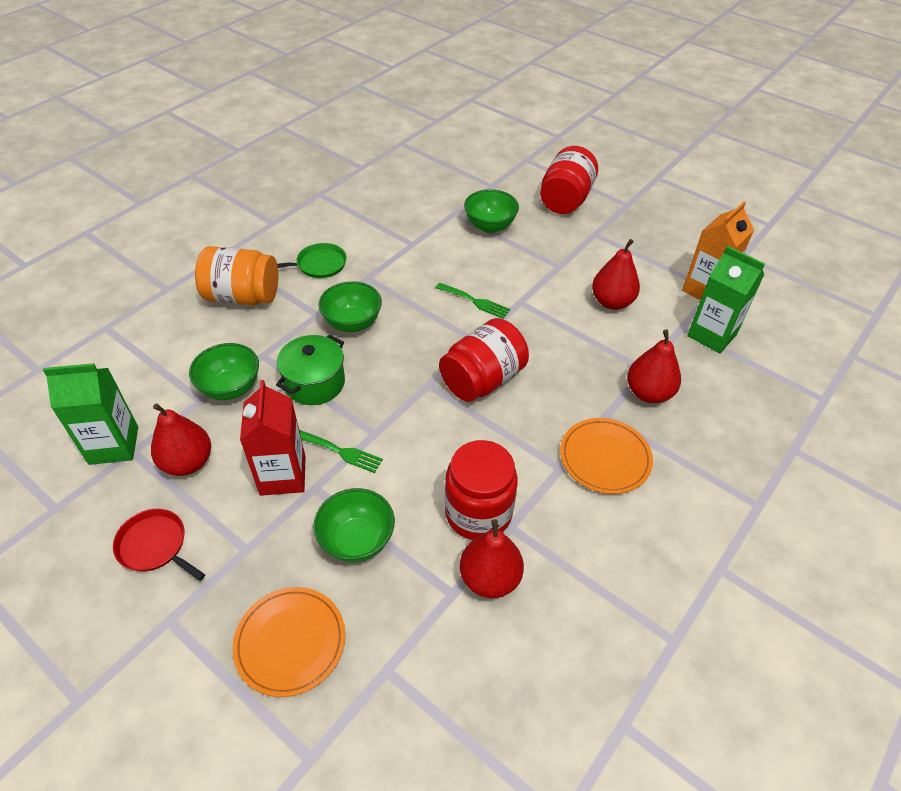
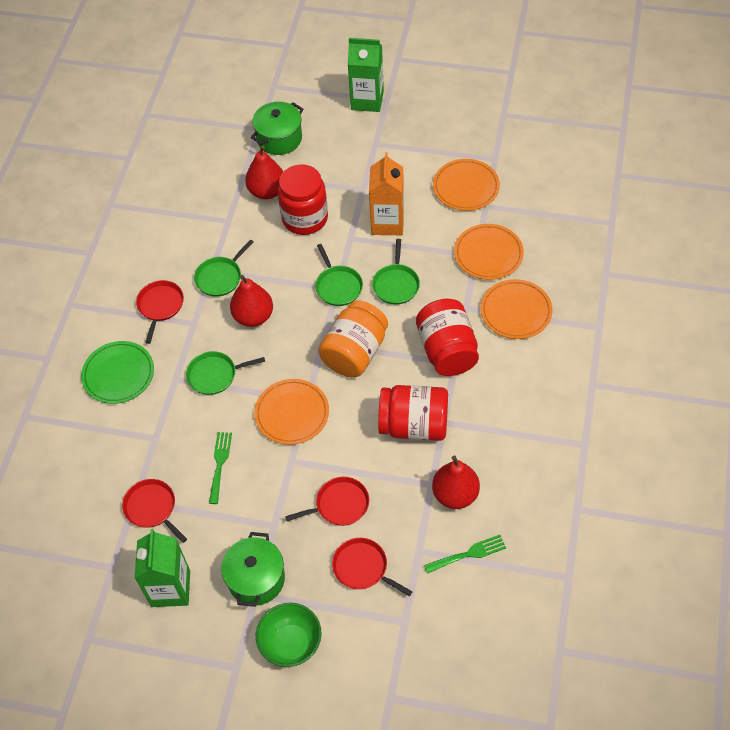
green bowl: [189,343,259,400] [313,488,395,562] [318,281,382,332] [464,189,519,233] = 4 -> [256,603,322,667] = 1
green pan: [277,243,347,278] = 1 -> [186,351,265,395] [194,239,254,297] [315,244,363,306] [372,239,420,305] = 4
green plate: none = 0 -> [81,341,154,404] = 1
green pot: [276,334,345,405] = 1 -> [221,532,285,607] [251,102,303,155] = 2
orange plate: [232,587,345,697] [560,418,653,494] = 2 -> [254,379,329,445] [433,159,500,211] [454,224,524,280] [480,279,553,339] = 4
red carton: [240,380,306,496] = 1 -> none = 0
red pan: [113,509,205,581] = 1 -> [122,479,187,543] [136,280,184,344] [285,477,369,526] [332,538,413,596] = 4
red pear: [151,403,211,476] [460,519,524,598] [592,239,640,310] [627,330,681,403] = 4 -> [230,275,273,327] [245,146,283,199] [432,455,480,509] = 3

